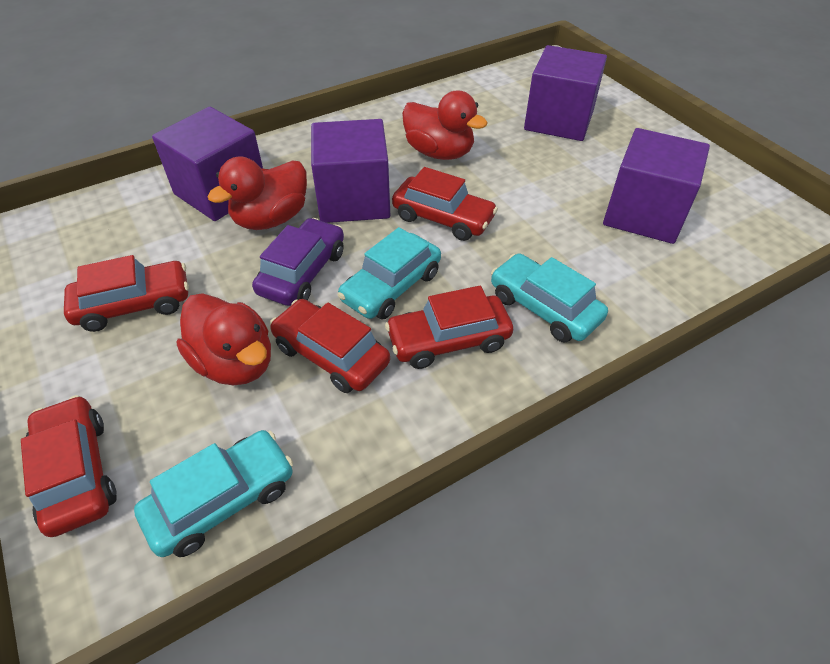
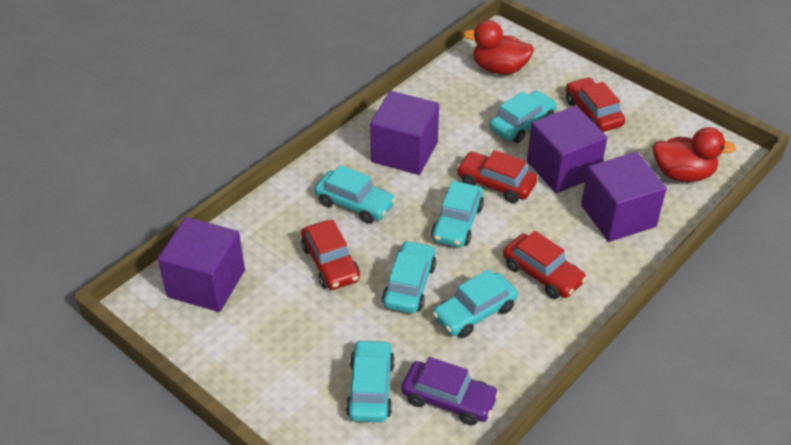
red car: [21,395,117,537] [64,255,189,332] [270,299,390,393] [385,286,513,369] [392,167,498,241] = 5 -> [301,219,360,290] [457,150,537,203] [503,231,587,299] [566,77,625,132] = 4
red duck: [176,293,271,386] [207,157,307,230] [402,90,488,160] = 3 -> [463,20,534,75] [653,127,736,182] = 2
turquoise car: [134,430,293,557] [337,227,441,320] [491,253,608,343] = 3 -> [315,165,396,224] [346,339,395,422] [382,240,436,313] [431,181,484,247] [432,269,518,338] [489,90,557,143] = 6

